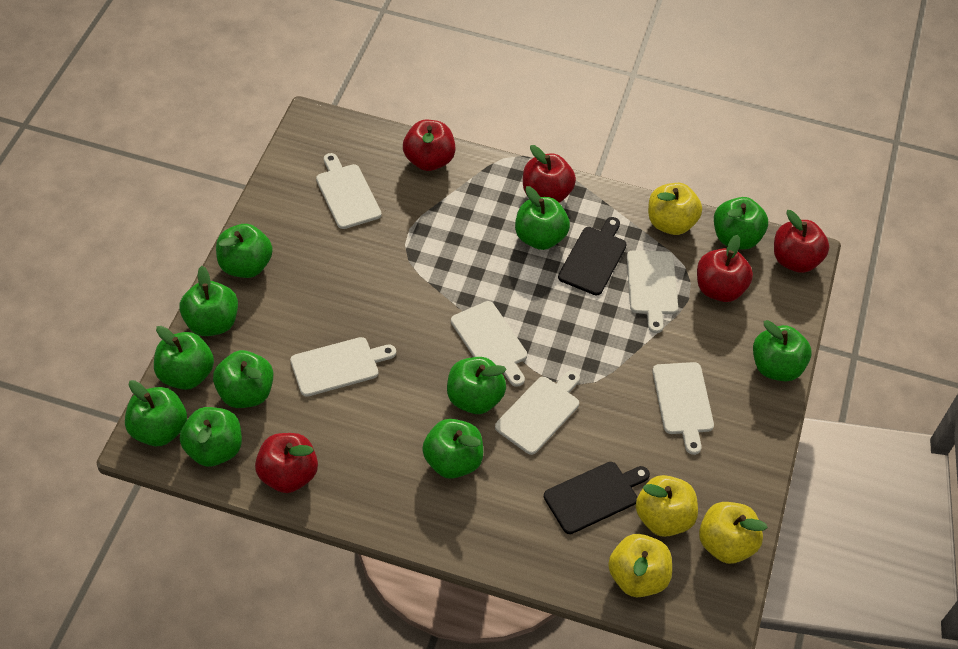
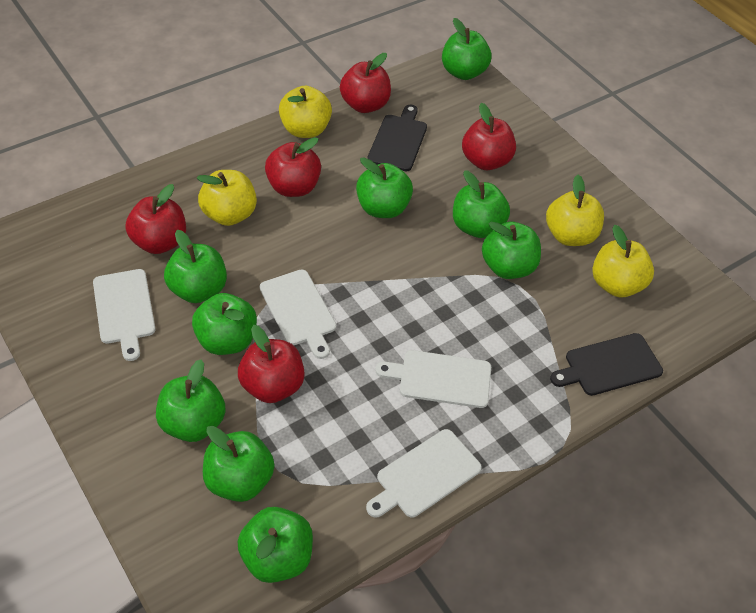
green apple: [125,380,187,446] [154,326,214,390] [180,266,238,336] [180,407,242,467] [213,350,273,408] [216,224,273,278] [422,419,483,479] [447,357,507,414] [515,186,570,250] [714,197,768,250] [753,320,812,381] = 11 -> [156,359,226,442] [164,230,227,303] [192,293,257,355] [203,426,275,502] [238,507,313,583] [356,157,413,218] [442,18,491,80] [453,170,510,238] [482,222,541,279] = 9
white cutting board: [290,337,396,397] [316,153,382,229] [451,301,527,387] [495,371,580,455] [627,250,678,333] [652,362,714,455] = 6 -> [93,269,156,361] [260,269,336,359] [366,429,482,518] [376,350,491,408] = 4

